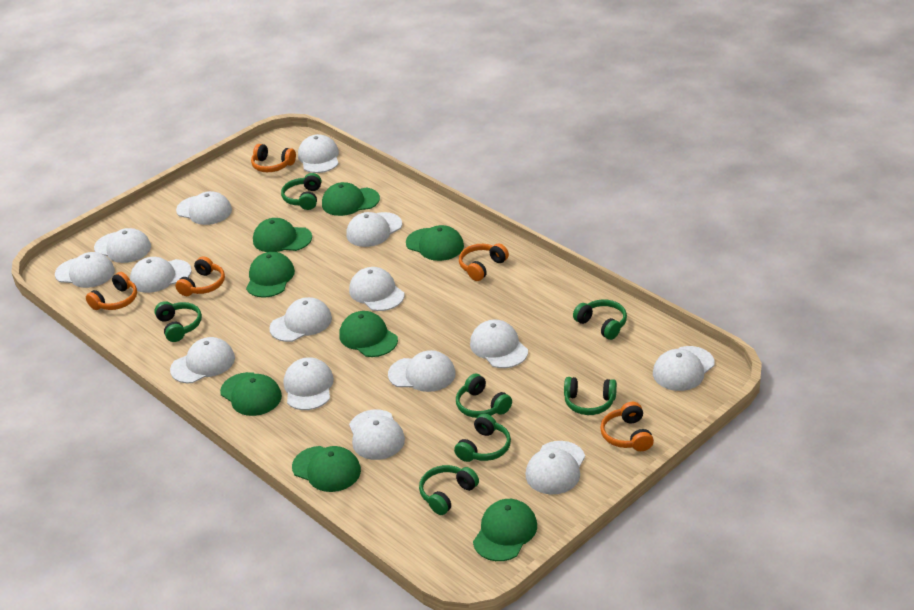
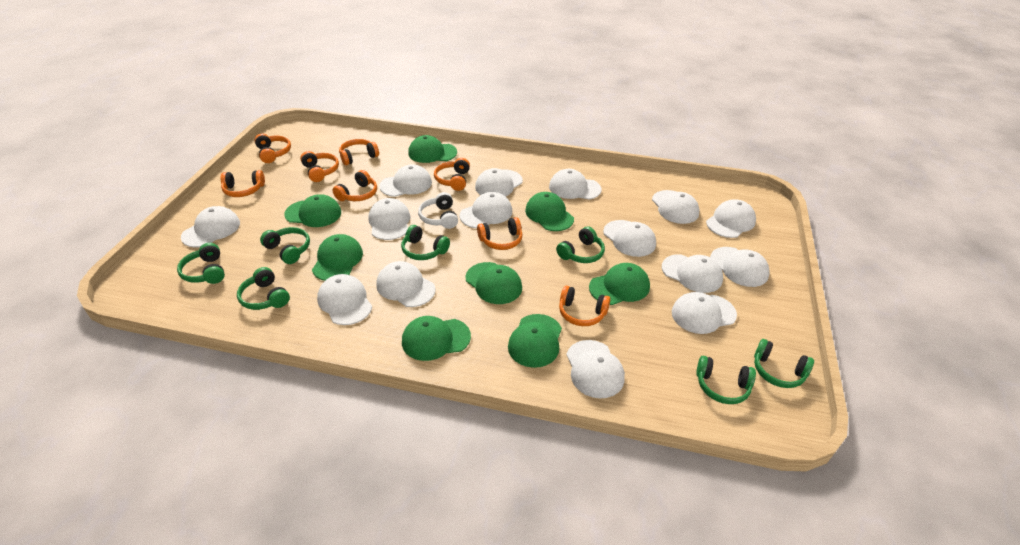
orange headphones: [86,272,137,310] [175,256,225,296] [251,144,296,172] [459,244,509,281] [600,402,654,451] = 5 -> [220,170,265,197] [254,133,291,163] [300,151,339,182] [332,170,377,201] [339,139,379,166] [434,158,470,191] [477,217,522,250] [559,286,611,326] = 8
white headphones: none = 0 -> [418,192,458,229] = 1

